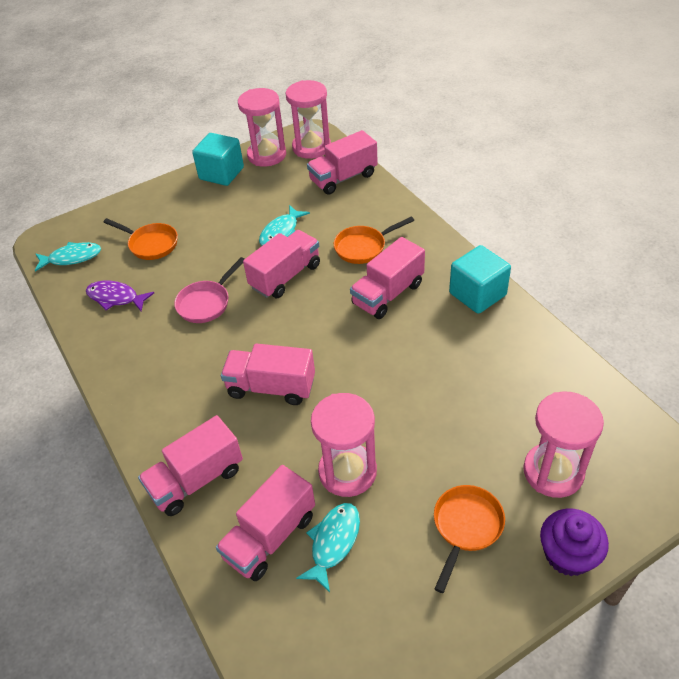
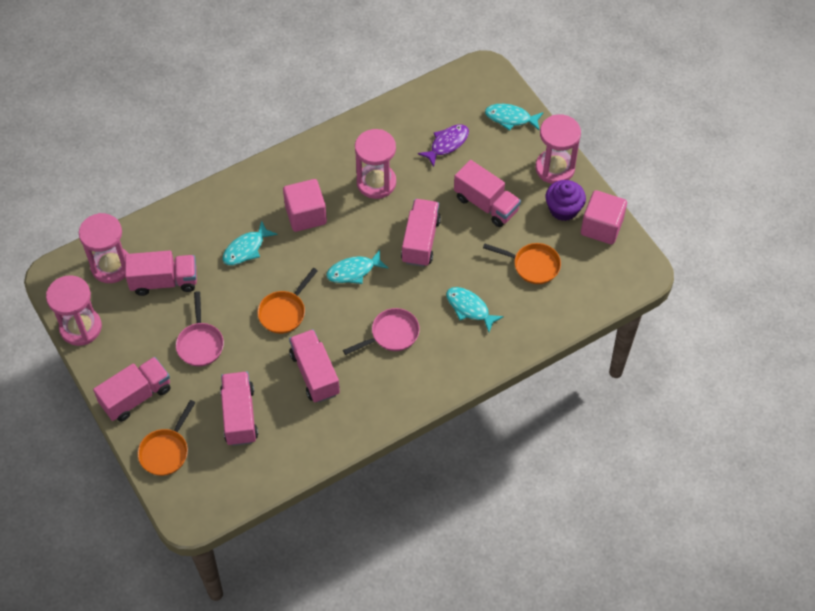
pink cube: none = 0 -> [283,179,327,232] [581,190,627,244] = 2
pink pan: [174,257,244,323] = 1 -> [176,291,224,367] [343,308,420,355] = 2
turquoise cube: [192,133,244,186] [449,245,511,314] = 2 -> none = 0
turquoise fish: [35,242,101,271] [259,205,310,246] [296,503,360,592] = 3 -> [223,221,278,265] [326,250,388,284] [446,287,504,332] [485,104,543,131] = 4

